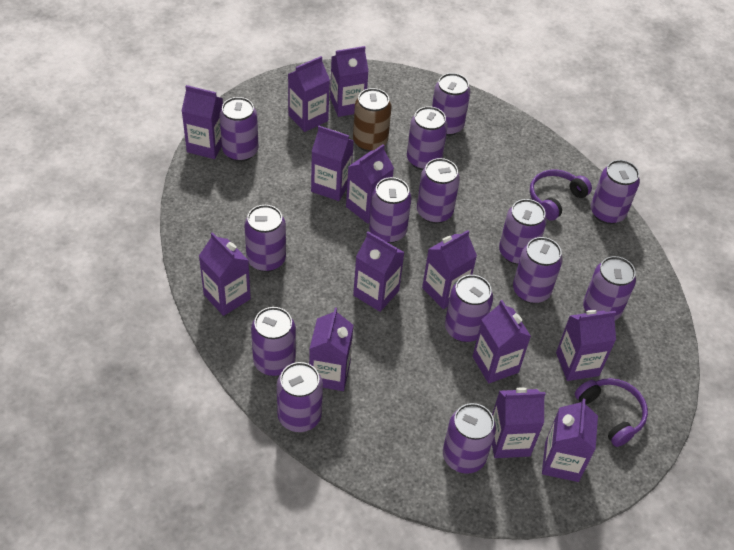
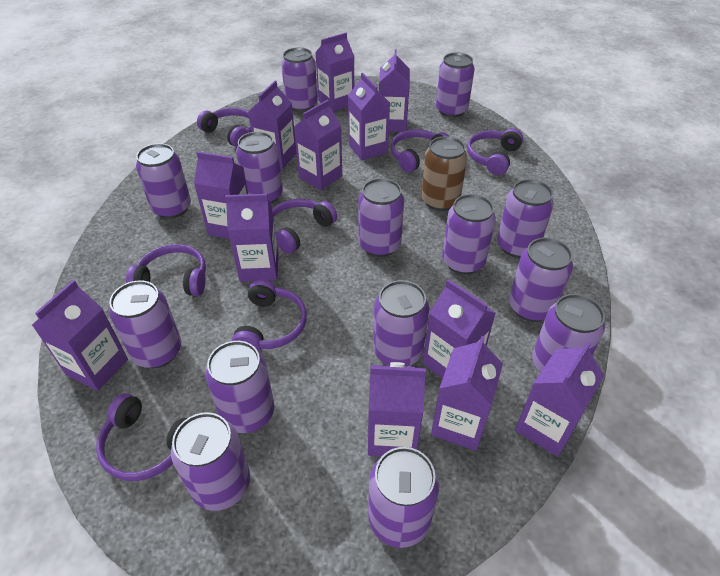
purple carton: [182,85,223,159] [199,232,251,316] [288,56,330,132] [309,308,353,391] [311,126,354,201] [330,46,369,117] [346,144,394,224] [353,231,405,312] [422,230,477,309] [473,300,531,383] [492,388,546,458] [542,399,598,482] [556,310,616,381] = 13 -> [32,280,128,391] [194,151,248,239] [225,194,279,282] [248,81,296,169] [294,100,342,190] [315,33,354,112] [348,73,390,160] [368,362,426,456] [379,50,410,132] [423,279,496,379] [431,336,503,451] [515,342,604,457] = 12
purple headphones: [530,169,592,221] [575,378,648,447] = 2 -> [96,393,187,481] [126,244,206,296] [197,108,251,147] [232,279,307,352] [272,199,337,254] [391,129,450,173] [467,128,523,175] = 7

